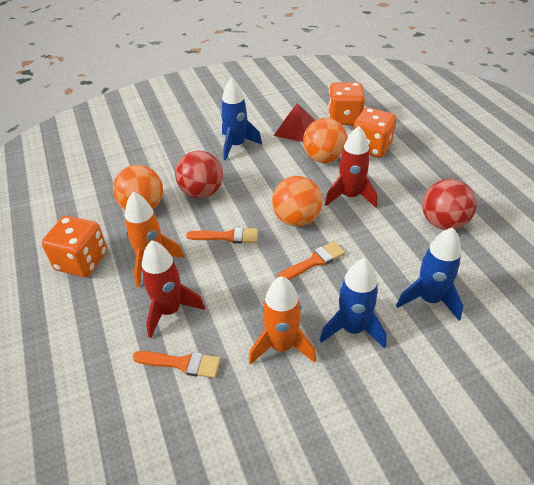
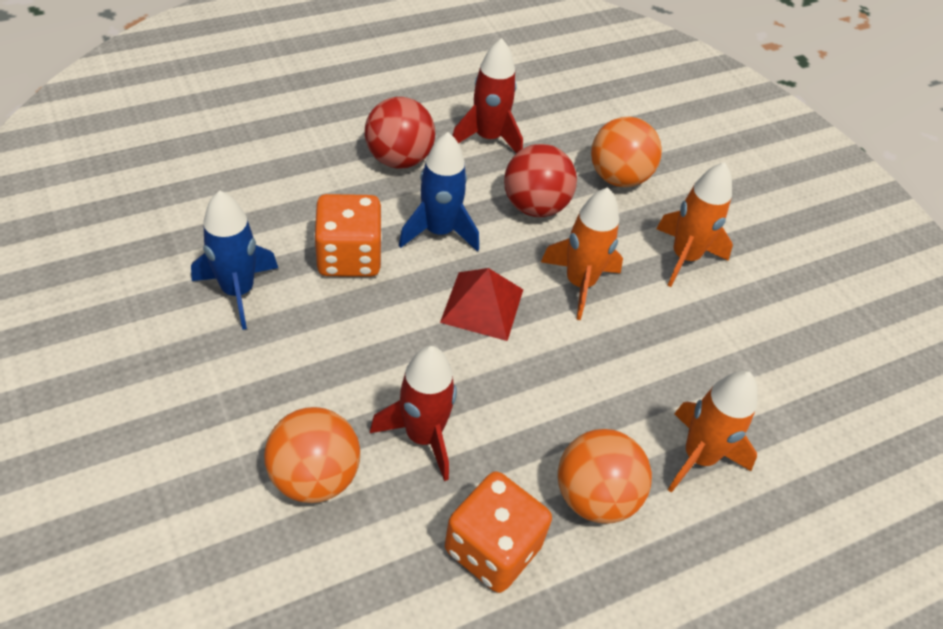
blue rocket: [220,78,262,160] [320,258,387,349] [396,227,463,320] = 3 -> [191,191,278,330] [399,132,479,252] = 2
orange brush: [132,351,221,378] [186,227,258,244] [277,241,345,280] = 3 -> none = 0
orange dice: [42,216,107,277] [328,82,365,125] [353,108,396,158] = 3 -> [314,194,382,277] [445,471,552,593] = 2
orange rocket: [125,192,184,287] [249,276,316,365] = 2 -> [541,187,623,320] [656,162,733,287] [668,371,758,493] = 3

